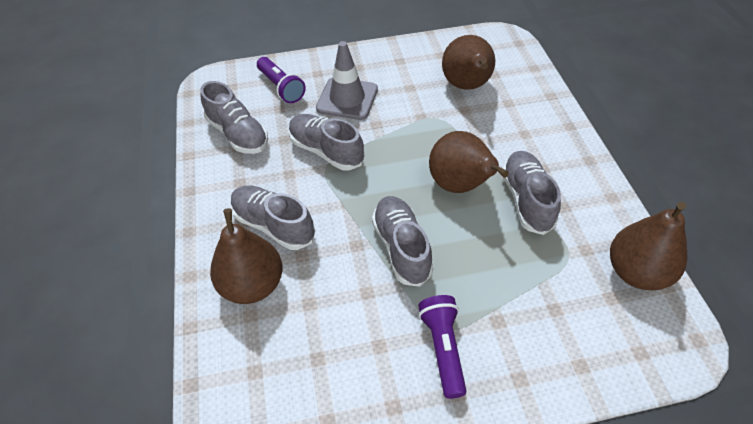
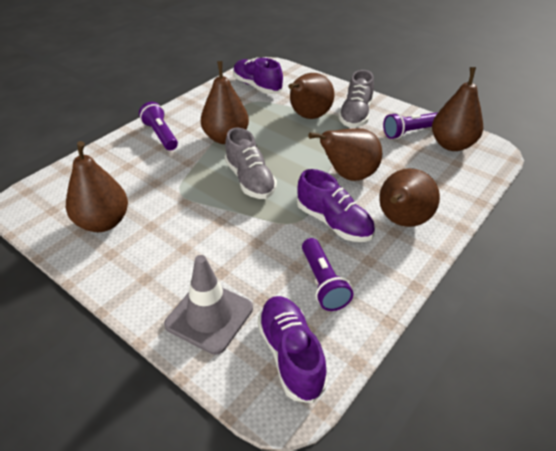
brown pear: [210,208,282,304] [429,131,509,193] [442,35,495,90] [610,202,688,290] = 4 -> [66,141,128,232] [201,61,249,144] [289,73,334,119] [308,128,382,181] [379,168,440,227] [432,67,483,151] = 6
grey shoe: [201,81,268,154] [230,185,315,250] [289,114,364,171] [372,196,434,287] [503,151,561,235] = 5 -> [225,128,277,199] [338,70,374,127] = 2
purple flashlight: [257,57,306,103] [418,295,467,399] = 2 -> [139,102,178,150] [302,238,353,311] [383,112,437,139] = 3
purple shoe: none = 0 -> [233,58,283,94] [257,296,328,403] [297,169,375,242] = 3

